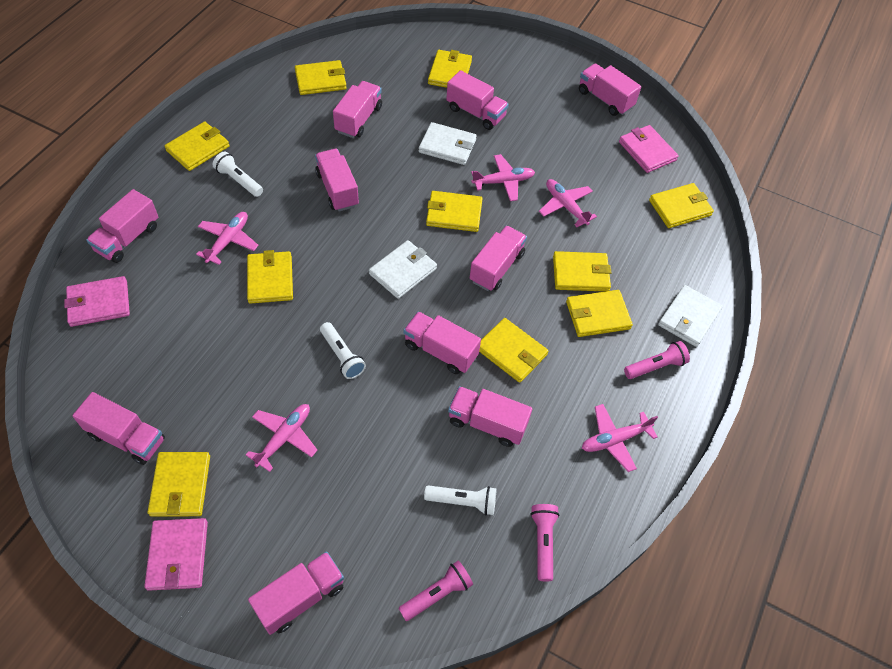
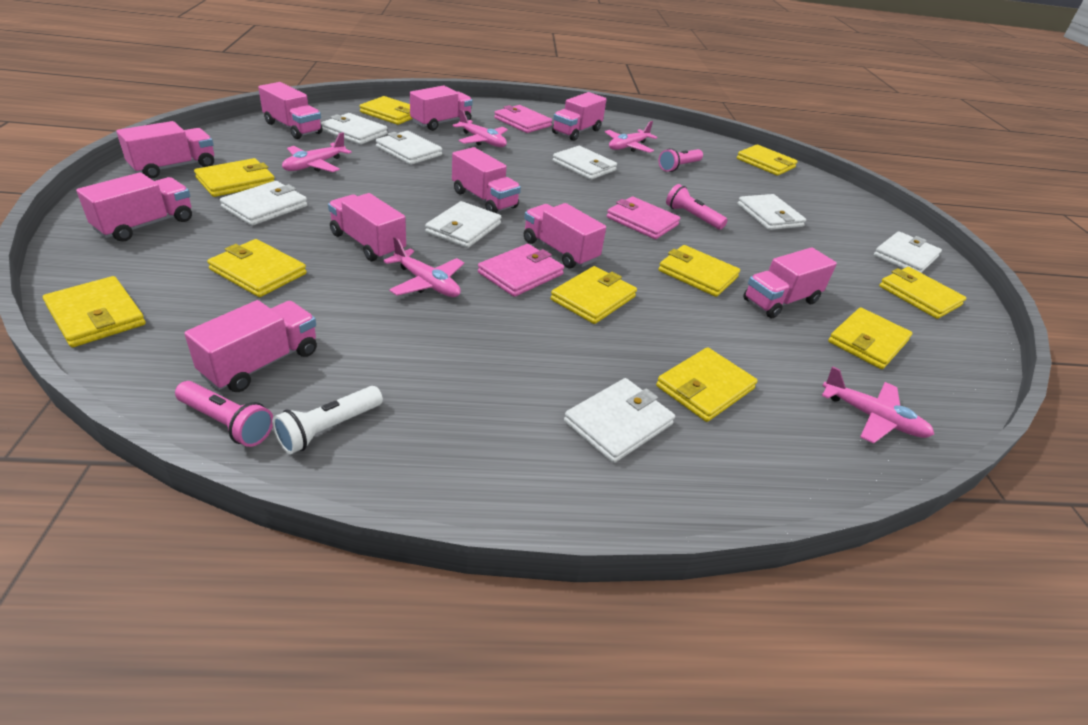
white flashlight: [213,151,263,197] [320,322,366,379] [424,485,497,515] = 3 -> [272,386,383,454] = 1
white wallet: [369,240,437,299] [419,122,477,165] [658,285,723,347] = 3 -> [220,181,308,226] [321,113,388,145] [376,131,442,165] [425,201,501,248] [552,146,617,180] [564,378,675,463] [738,194,806,230] [874,231,942,273] = 8

